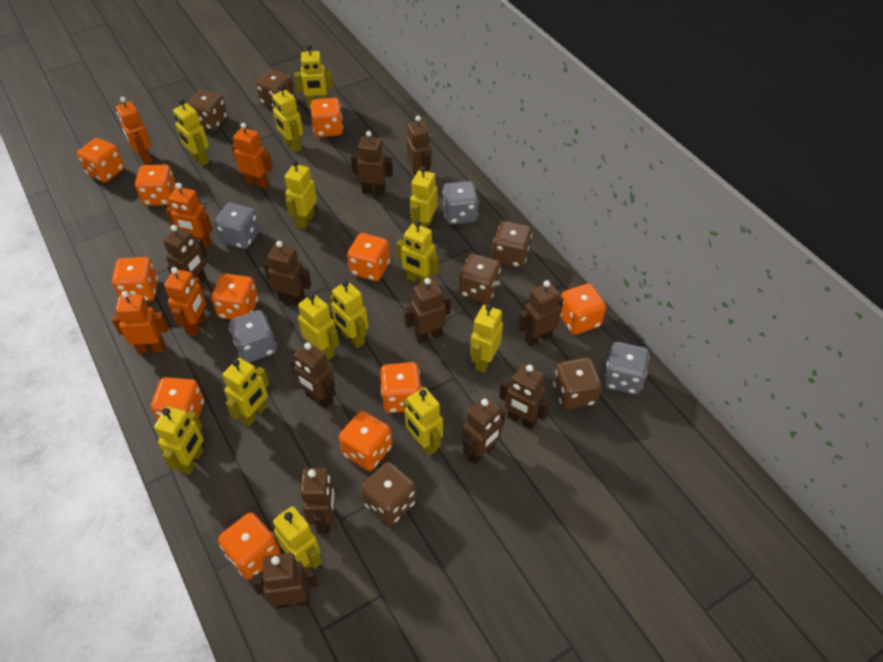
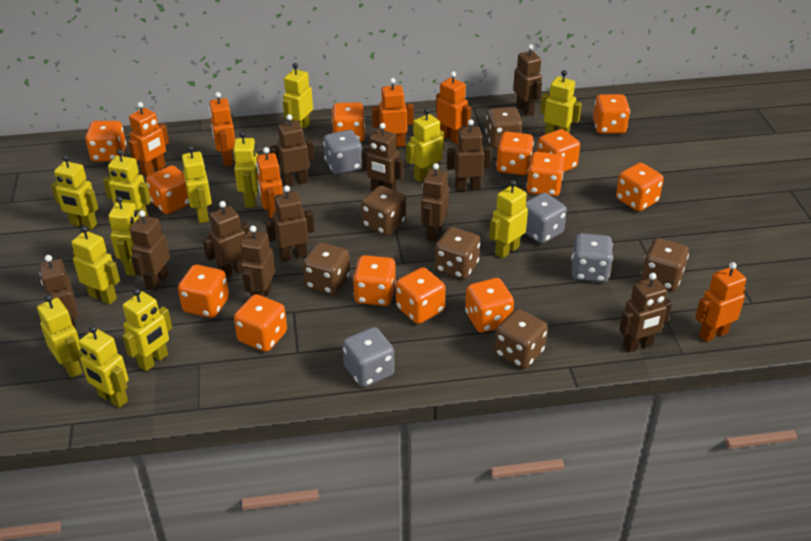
orange dice: [77,138,125,182] [112,257,158,301] [135,165,176,206] [151,377,204,421] [211,274,258,320] [218,513,280,580] [310,98,343,137] [339,411,392,471] [347,233,390,281] [380,362,422,413] [560,283,606,335] = 11 -> [85,121,126,162] [146,165,190,214] [178,265,229,318] [234,294,287,352] [332,102,365,142] [353,255,396,306] [396,267,445,324] [465,278,514,333] [496,132,534,175] [526,152,564,197] [537,129,580,172] [593,94,630,134] [616,163,664,211] = 13
orange robot: [112,291,168,354] [116,97,152,165] [164,267,206,336] [166,183,213,248] [232,123,273,189] = 5 -> [128,102,169,176] [209,92,235,166] [256,147,283,218] [372,78,414,147] [436,71,471,144] [695,262,746,342] = 6

